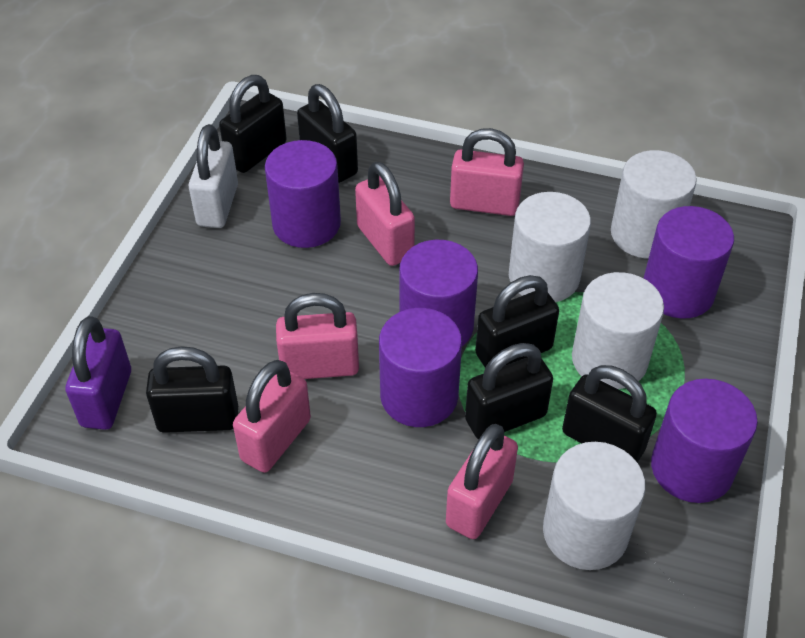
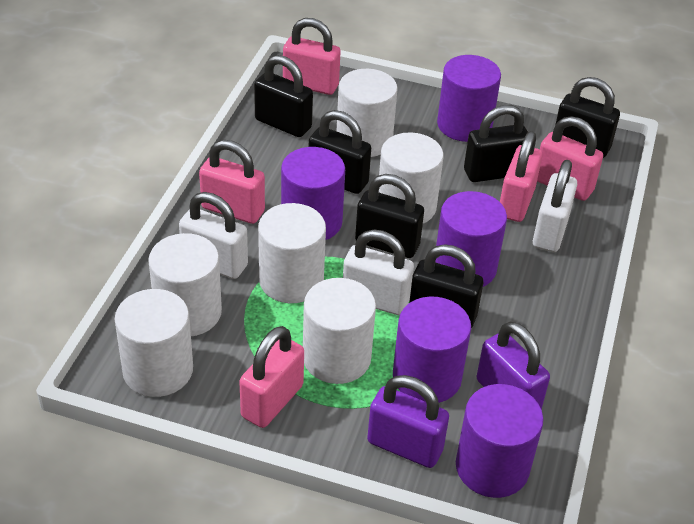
purple padlock: [65,316,131,430] = 1 -> [367,375,449,468] [477,321,550,409] = 2
white cylinder: [509,192,591,302] [543,442,646,570] [572,272,664,389] [611,150,697,259] = 4 -> [115,289,193,397] [148,233,222,336] [258,203,326,303] [303,278,376,384] [337,69,398,157] [379,132,444,224] = 6
white padlock: [189,124,238,228] = 1 -> [179,192,248,279] [343,230,414,315] [533,160,577,252] = 3

